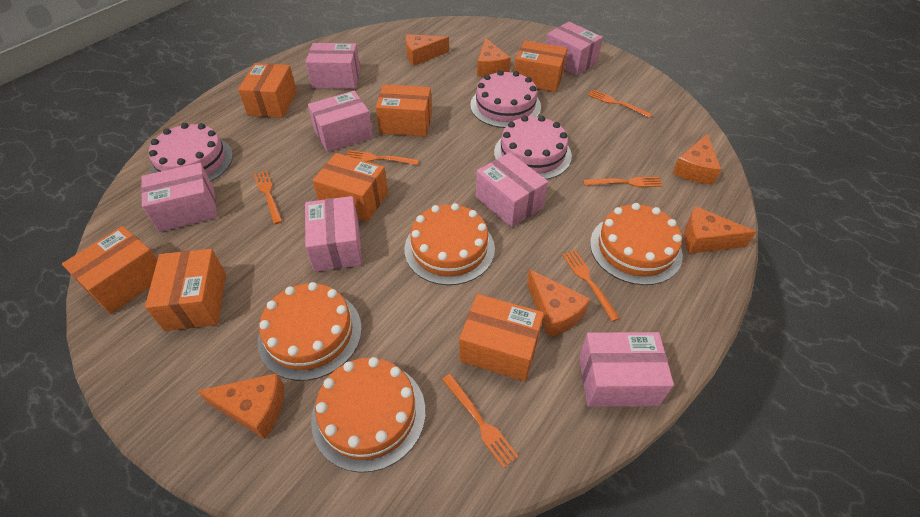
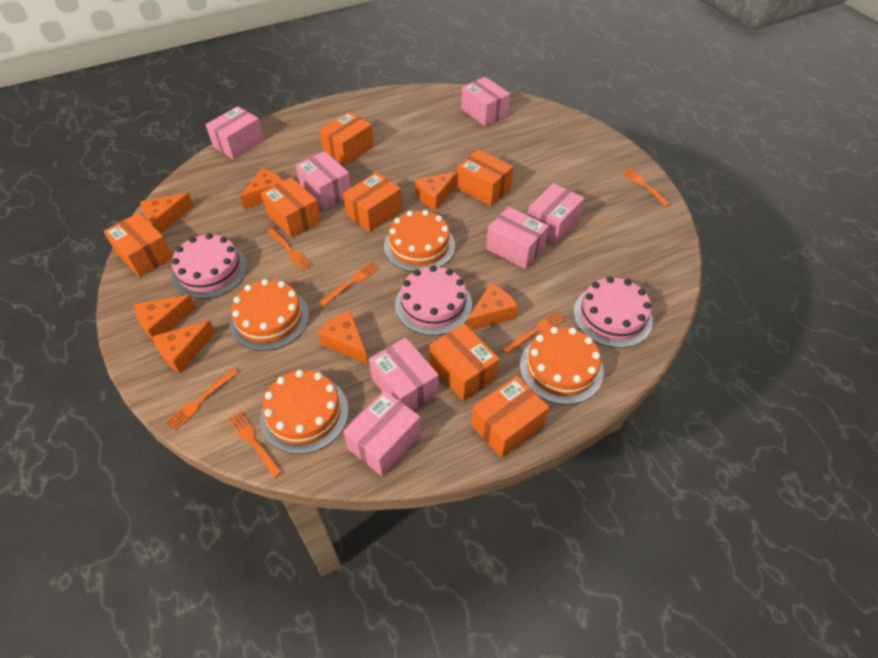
orange cheese: [197,373,284,439] [405,34,449,66] [477,38,511,77] [527,269,590,338] [673,134,721,185] [684,206,756,254] = 6 -> [135,295,196,341] [140,193,194,233] [153,321,216,373] [240,168,283,209] [317,311,368,364] [415,171,457,210] [467,283,518,330] = 7

